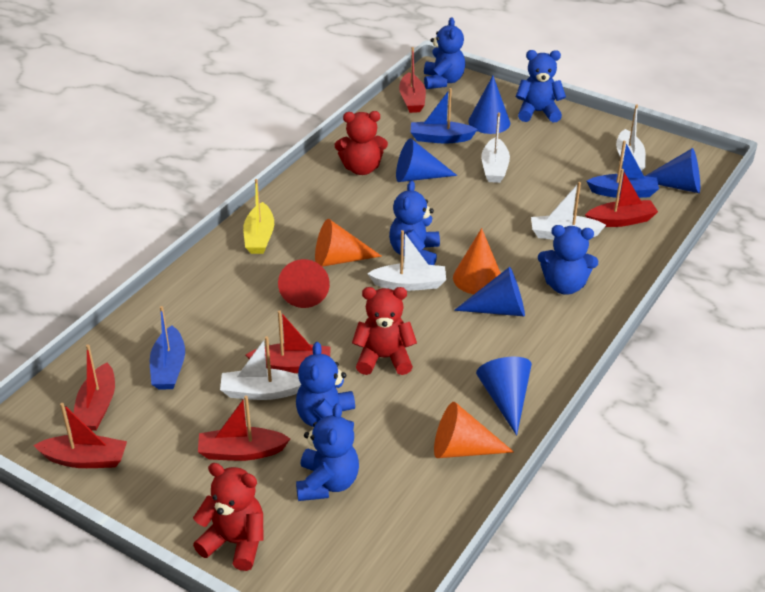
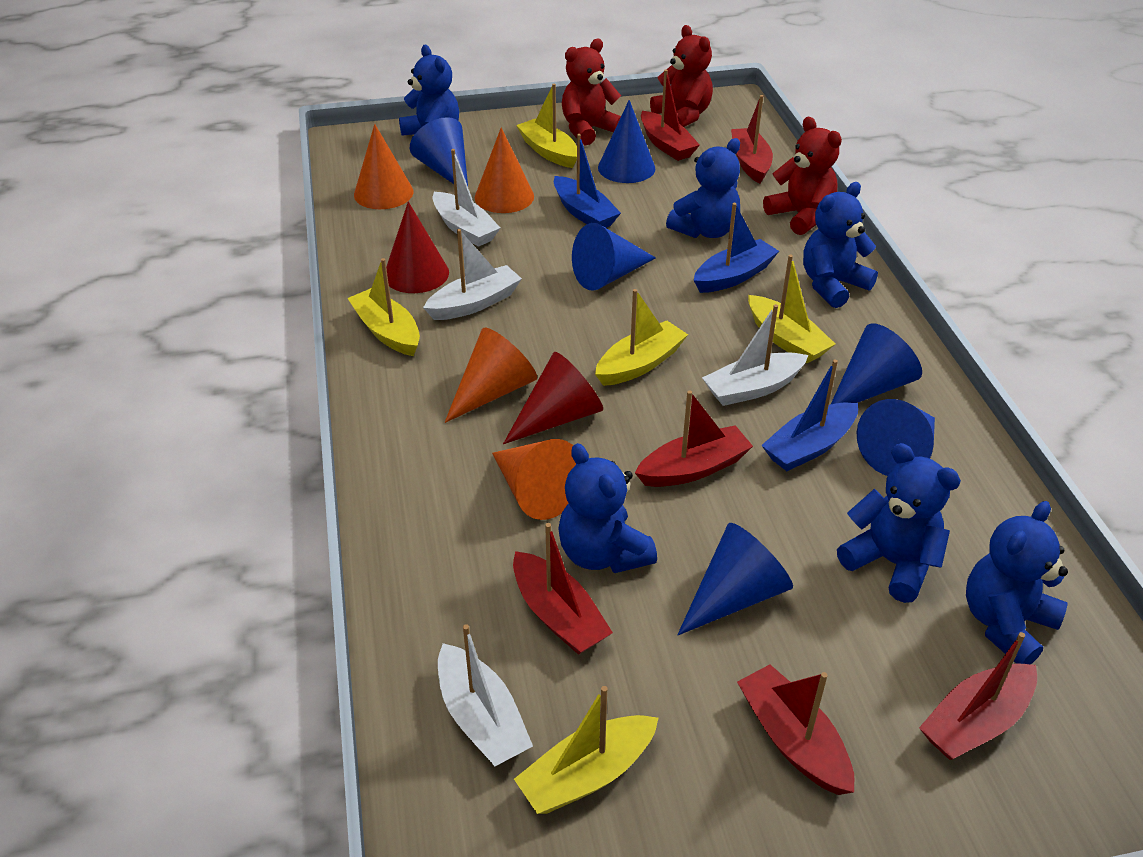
blue cone: [396,138,457,182] [454,267,525,316] [468,76,510,134] [476,357,532,436] [646,148,700,193] = 5 -> [410,117,468,186] [572,223,656,291] [598,100,655,183] [677,523,793,635] [831,324,922,404] [857,399,935,476] = 6
orange cone: [315,219,382,267] [434,402,514,458] [453,228,501,294] = 3 -> [354,124,414,209] [444,328,537,423] [475,127,534,213] [492,439,576,520] = 4
red cone: [278,259,330,308] = 1 -> [386,201,449,293] [503,352,603,444] = 2
white boat: [220,336,301,400] [367,230,446,291] [481,112,510,183] [531,182,606,240] [616,104,646,171] = 5 -> [423,229,522,320] [433,149,501,247] [438,624,533,766] [702,304,808,406] = 4
yellow boat: [243,179,274,254] = 1 -> [347,258,420,356] [514,686,658,814] [516,84,577,168] [595,289,688,386] [748,255,835,363] = 5

